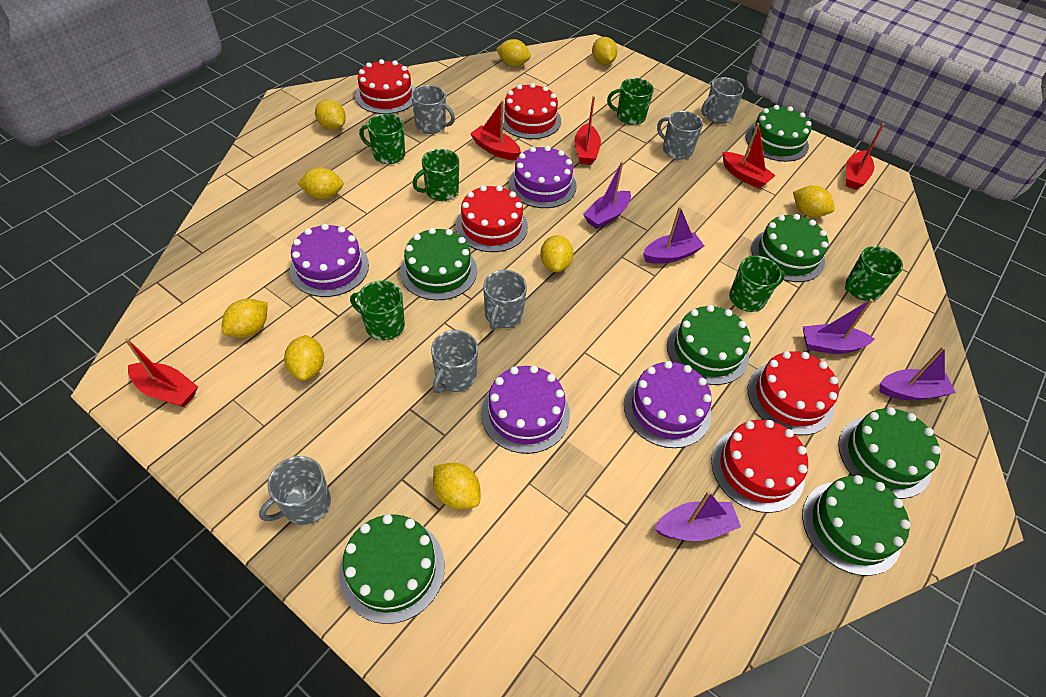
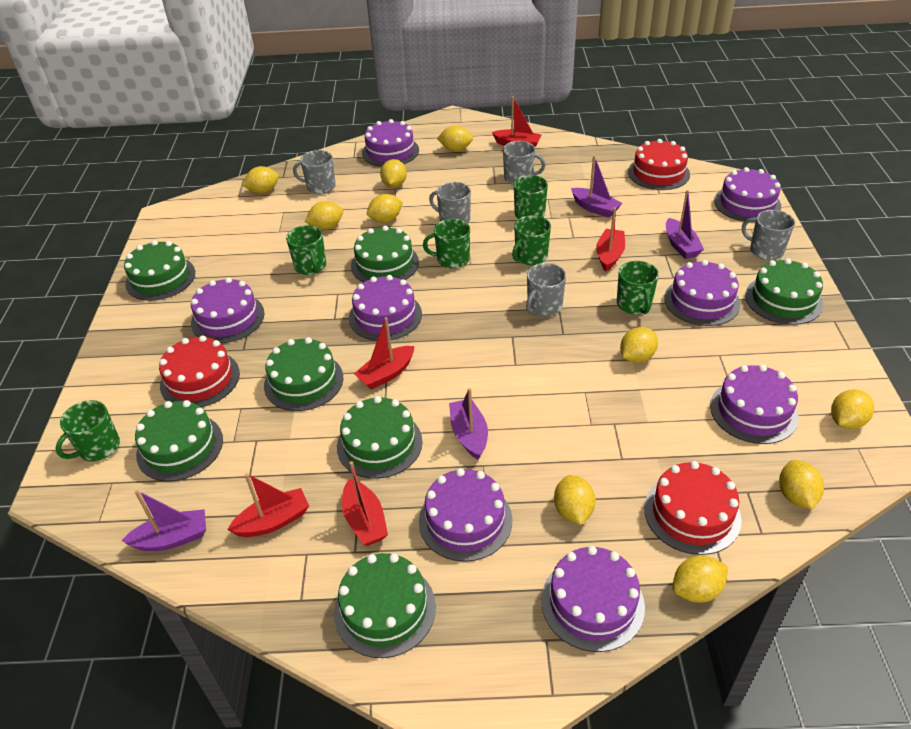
grey mug: [259,456,331,525] [411,85,455,134] [431,330,478,393] [483,270,527,330] [657,111,703,160] [701,77,744,124] = 6 -> [293,150,336,194] [429,182,471,223] [503,141,545,185] [526,263,566,316] [742,210,795,260] = 5
purple boat: [583,161,631,229] [643,206,704,264] [655,491,741,541] [802,299,874,354] [880,346,956,401] = 5 -> [122,490,206,551] [449,388,488,460] [571,155,622,218] [666,190,704,259] = 4
purple cake: [290,224,369,297] [481,365,570,454] [509,146,577,208] [624,361,712,448] = 4 -> [191,277,264,343] [349,275,422,341] [362,119,419,167] [419,468,512,562] [541,546,645,652] [664,260,740,326] [710,365,799,444] [714,167,781,222] = 8
red cake: [355,59,415,114] [456,185,528,252] [500,83,561,139] [711,420,808,513] [748,351,839,435] = 5 -> [159,335,240,407] [628,139,690,190] [644,461,742,555] = 3
yellow lemon: [221,299,268,338] [284,335,324,381] [298,167,344,199] [315,99,346,130] [433,463,480,509] [496,39,531,67] [540,235,574,272] [592,37,617,65] [793,186,835,217] = 9 -> [242,166,279,194] [305,201,343,230] [367,194,403,223] [380,159,407,188] [437,125,473,151] [554,475,595,525] [620,327,658,363] [672,556,728,603] [779,460,824,509] [831,389,874,429] = 10

